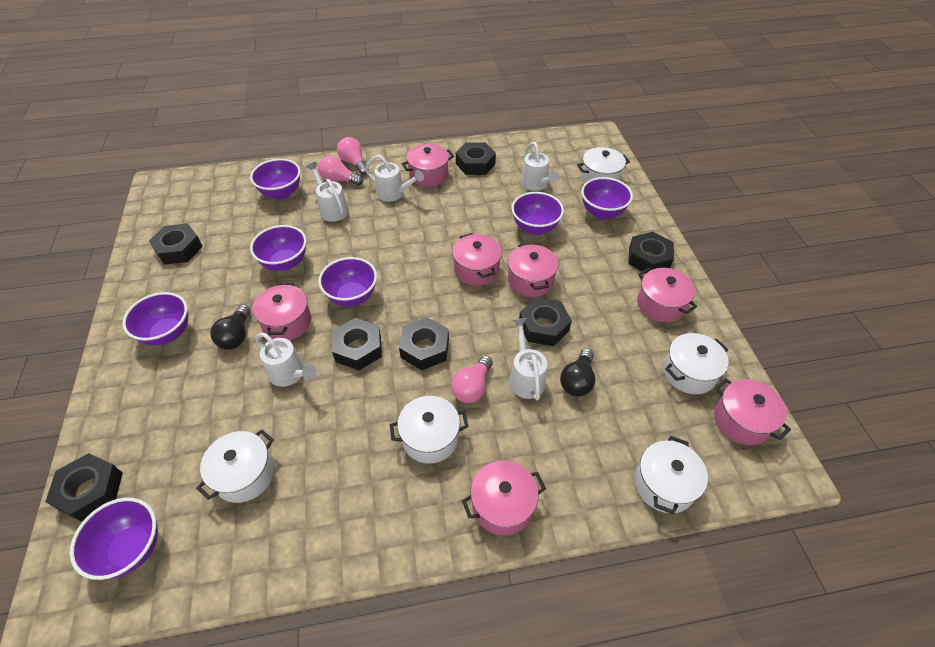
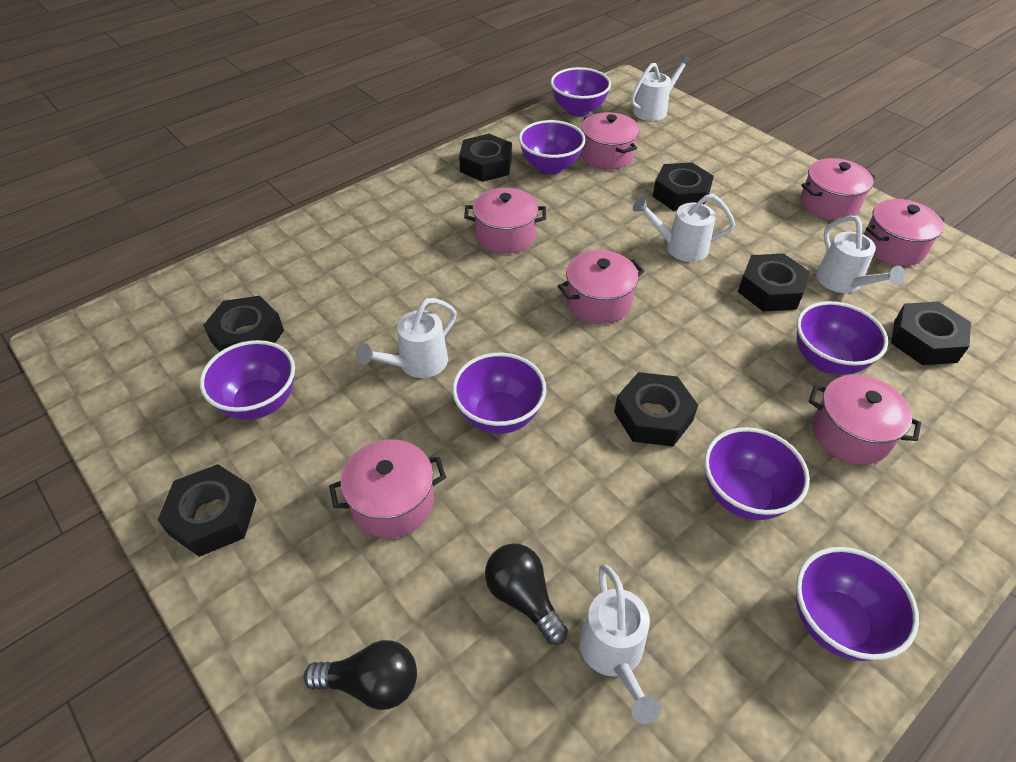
pink light bulb: [318,156,363,185] [337,137,369,175] [451,356,493,403] = 3 -> none = 0
white pot: [196,429,274,503] [390,396,469,464] [577,147,630,184] [634,436,708,514] [663,333,729,394] = 5 -> none = 0

